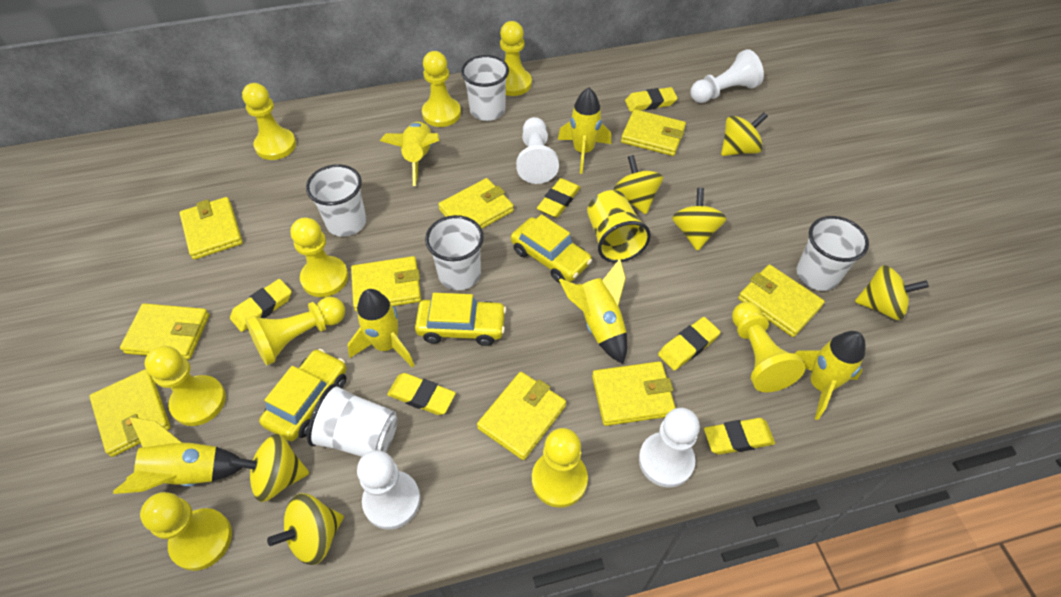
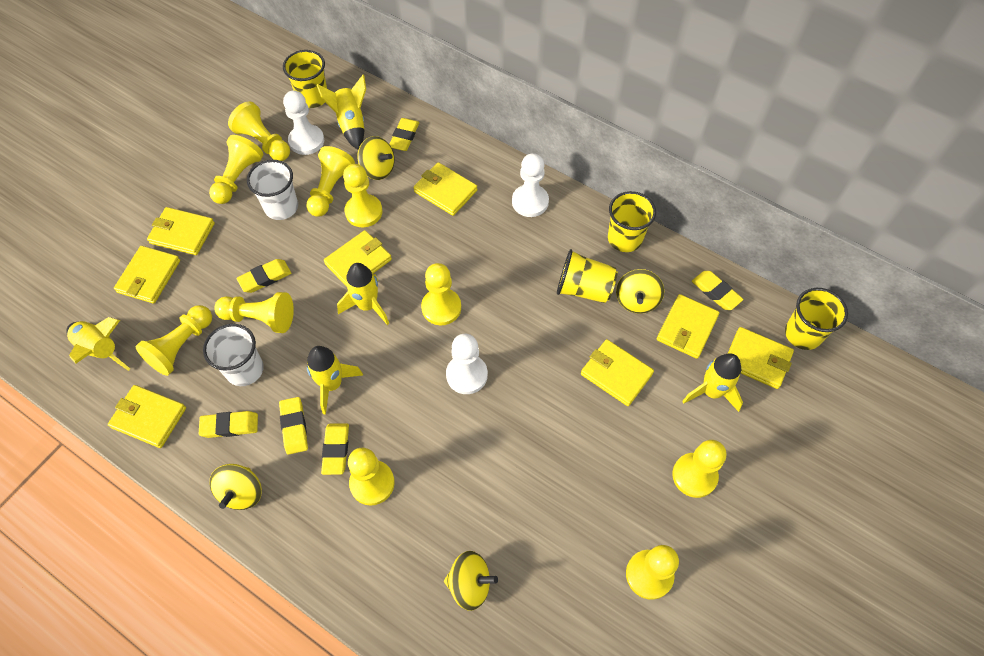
white cup: [306,164,366,237] [307,384,398,457] [425,215,484,290] [461,55,509,121] [797,216,869,291] = 5 -> [203,324,264,386] [247,160,298,220] = 2
white pawn: [357,450,421,529] [516,117,559,184] [639,408,700,487] [691,49,764,103] = 4 -> [283,90,324,155] [446,334,488,394] [512,153,549,217] = 3
yellow car: [259,349,347,441] [415,293,506,346] [511,214,592,283] = 3 -> none = 0
yellow cup: [587,190,651,263] = 1 -> [283,50,327,108] [557,249,618,303] [608,191,656,252] [785,288,848,350] = 4
yellow pawn: [140,492,232,571] [144,346,226,426] [242,83,296,160] [245,297,345,365] [291,217,348,297] [422,51,461,127] [500,21,532,96] [532,428,588,508] [732,302,805,392] = 9 -> [136,305,212,376] [209,135,263,204] [214,292,294,333] [228,102,290,161] [306,146,355,217] [343,164,383,227] [348,448,395,506] [421,263,461,325] [626,545,679,600] [672,440,726,498] = 10
yellow rocket: [113,417,242,494] [347,289,414,367] [380,122,439,186] [558,88,611,174] [559,259,627,364] [795,331,866,420] = 6 -> [66,317,130,371] [307,346,363,414] [317,75,366,149] [337,263,389,325] [682,353,743,412] = 5
yellow spinning top: [229,434,309,502] [267,493,344,565] [614,155,663,214] [672,188,727,251] [721,112,768,156] [855,265,929,320] = 6 -> [210,464,262,510] [357,136,395,180] [444,551,498,611] [616,269,664,314] = 4
yellow wallet: [89,369,171,457] [120,303,209,359] [179,197,243,260] [351,256,421,312] [438,178,514,229] [477,372,566,460] [592,361,675,426] [621,109,686,156] [738,265,825,337] = 9 -> [108,385,186,448] [114,246,180,304] [147,207,215,255] [324,230,392,286] [413,162,477,216] [581,339,654,406] [657,294,720,359] [728,327,794,389] = 8

